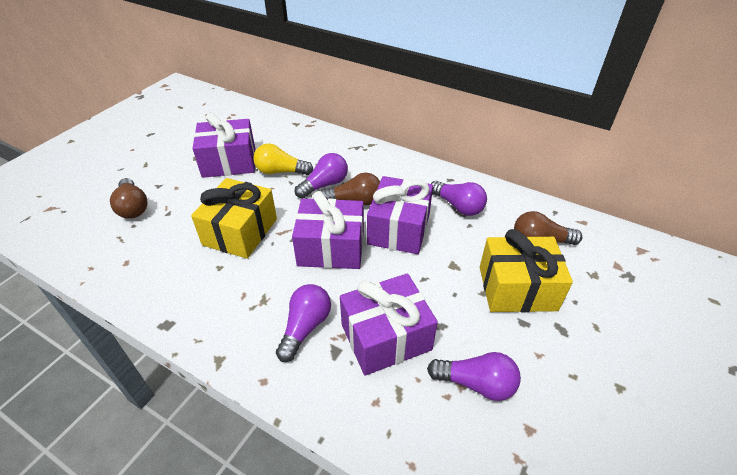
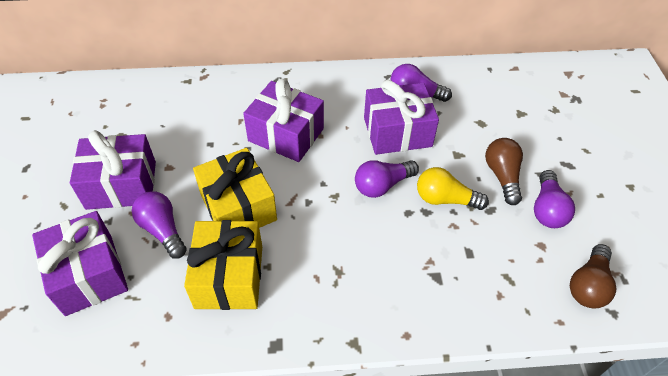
brown light bulb: [110,178,147,219] [321,173,380,205] [514,211,582,245] = 3 -> [485,138,523,205] [570,244,617,309] = 2

